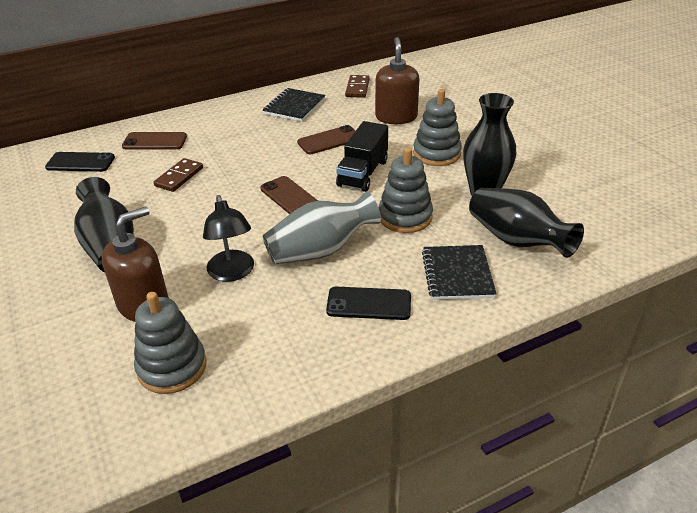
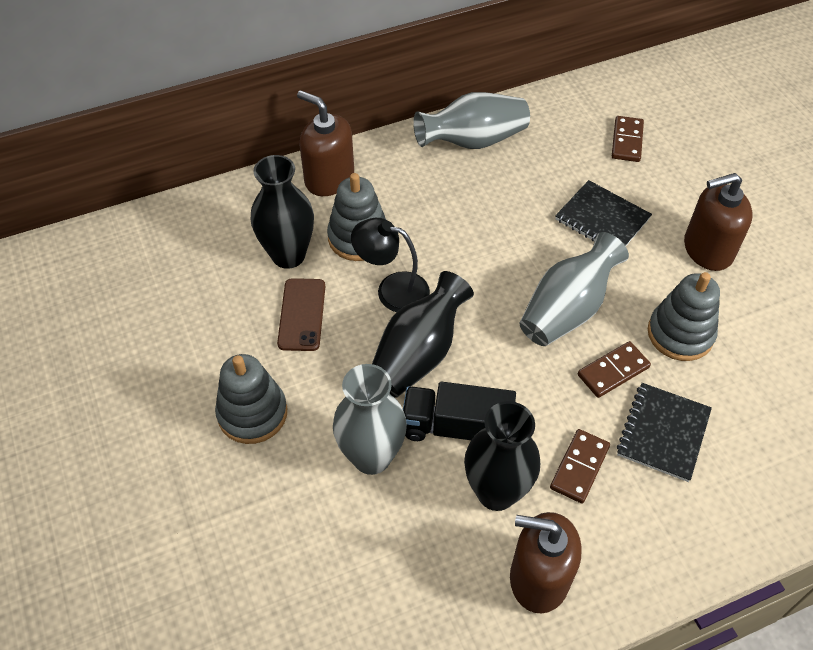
black phone: [45,152,115,172] [326,287,411,320] = 2 -> none = 0
brown domino: [154,158,203,192] [345,75,370,98] = 2 -> [550,429,610,504] [578,341,651,398] [612,116,644,162] = 3
brown phone: [122,132,187,149] [260,176,318,214] [297,125,356,154] = 3 -> [277,278,325,351] = 1
brown soap dispenser: [102,206,169,322] [375,37,420,124] = 2 -> [297,90,354,196] [510,512,582,614] [684,173,753,271] = 3
grey vase: [263,191,381,264] = 1 -> [333,364,407,475] [413,92,530,149] [520,232,629,346] = 3

